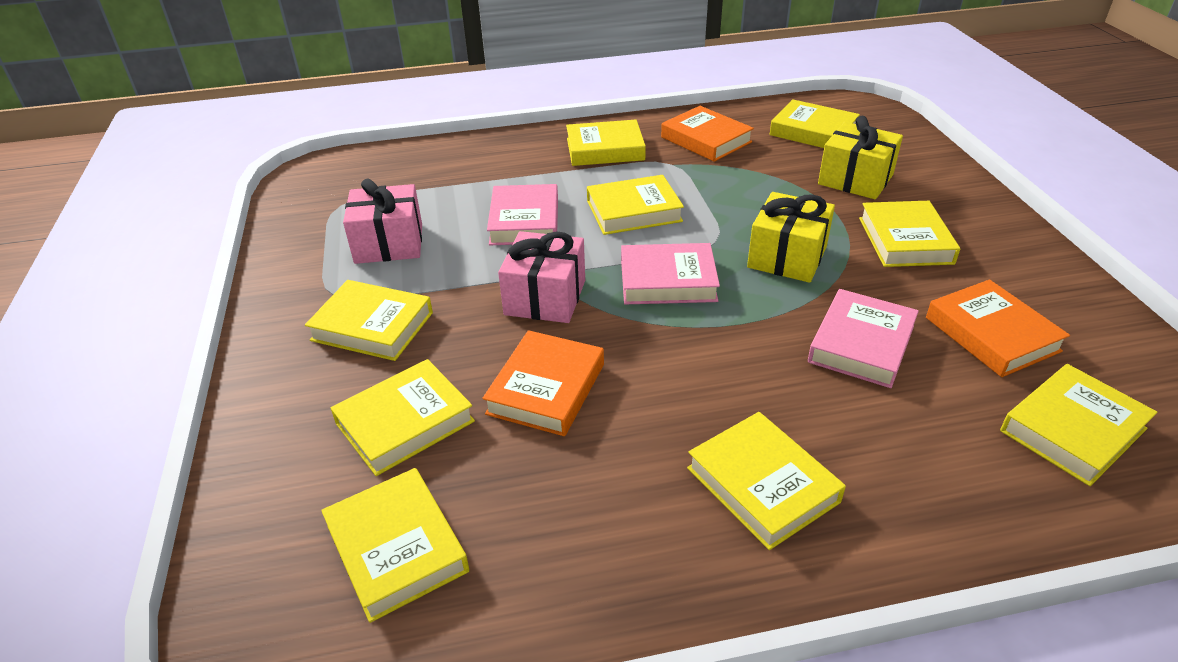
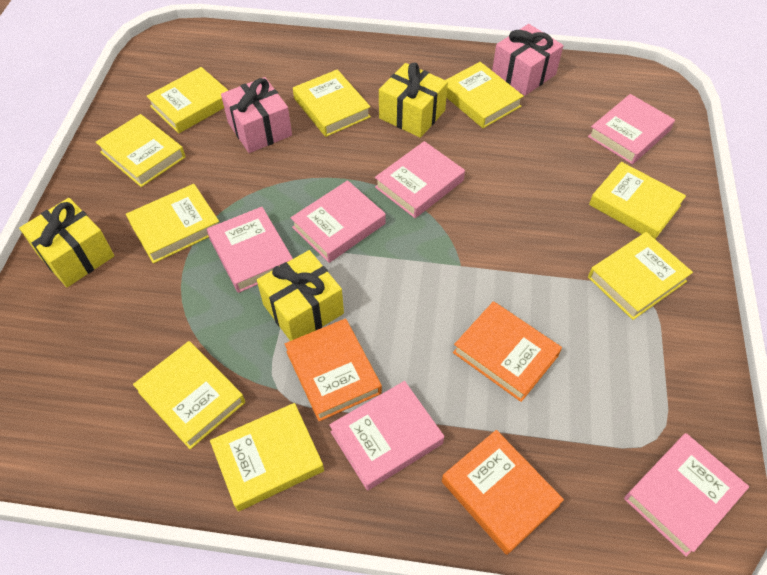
pink book: [487,184,558,245] [621,243,720,304] [808,289,919,388] = 3 -> [207,207,293,293] [291,180,386,263] [329,381,444,491] [375,141,465,218] [588,94,675,164] [624,433,749,557] = 6
yellow gift: [747,192,835,283] [818,116,903,199] = 2 -> [19,198,114,287] [257,250,344,341] [379,63,448,138] = 3

